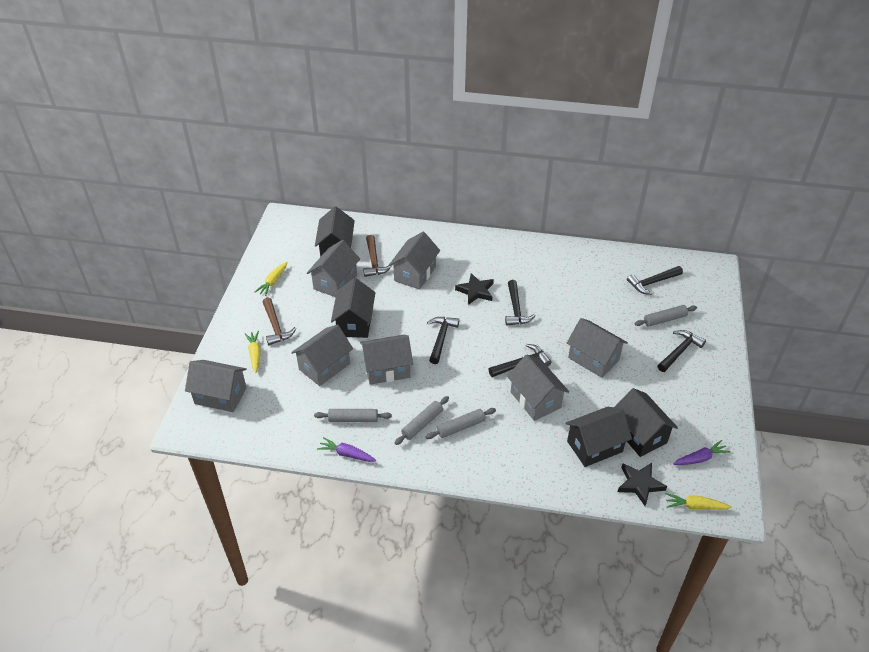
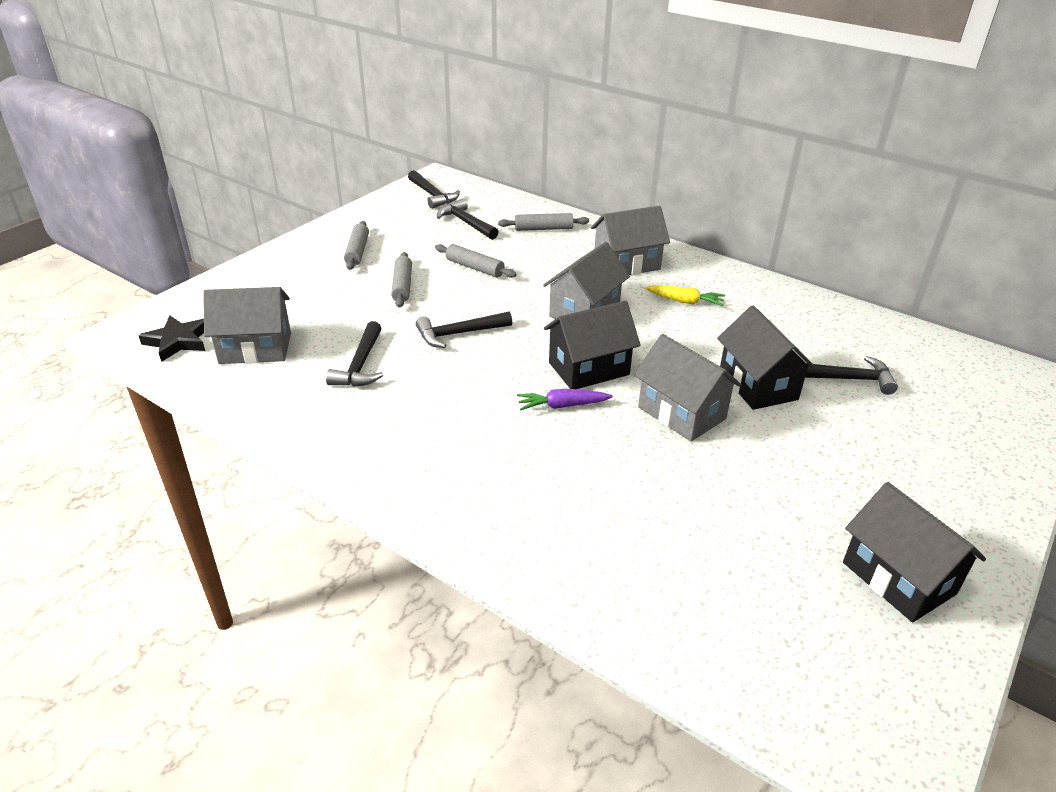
black house: [315,207,355,257] [331,278,375,338] [565,407,632,467] [615,388,678,457] = 4 -> [544,301,641,389] [717,305,817,410] [843,482,986,622] = 3
black star: [455,273,494,305] [617,463,667,506] = 2 -> [138,315,205,362] = 1
brown hammer: [263,298,296,345] [363,235,392,277] = 2 -> none = 0
grey house: [185,360,247,412] [291,324,353,386] [307,240,360,297] [360,335,413,385] [389,232,440,290] [507,355,569,421] [567,318,628,378] = 7 -> [203,287,291,364] [543,242,630,319] [591,206,670,275] [634,334,741,442] = 4
purple carrot: [317,437,376,462] [673,440,731,465] = 2 -> [517,389,613,410] = 1
yellow carrot: [245,331,261,373] [255,262,287,296] [666,493,732,510] = 3 -> [645,285,725,306] = 1

